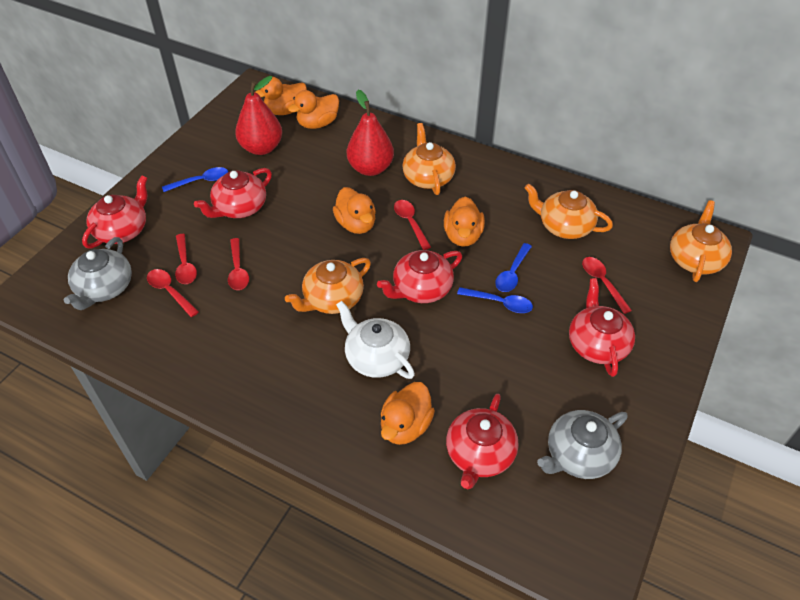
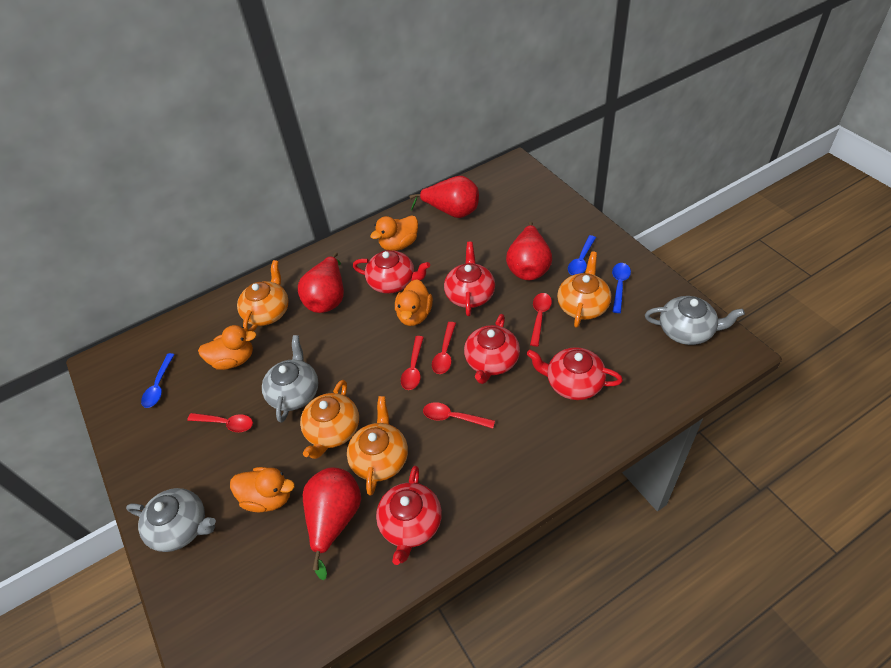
grey teapot: [64,237,132,310] [537,410,628,479] = 2 -> [126,488,216,552] [262,335,319,423] [645,296,745,345] = 3
orange duck: [255,77,307,115] [288,90,339,129] [333,187,376,234] [381,382,435,445] [444,196,485,247] = 5 -> [198,325,257,370] [230,467,295,512] [370,215,418,251] [395,279,433,326] = 4
red pear: [235,76,282,155] [347,90,394,176] = 2 -> [298,252,344,313] [303,467,361,580] [410,176,479,218] [506,222,552,280] = 4
white teapot: [336,301,415,379] = 1 -> none = 0

